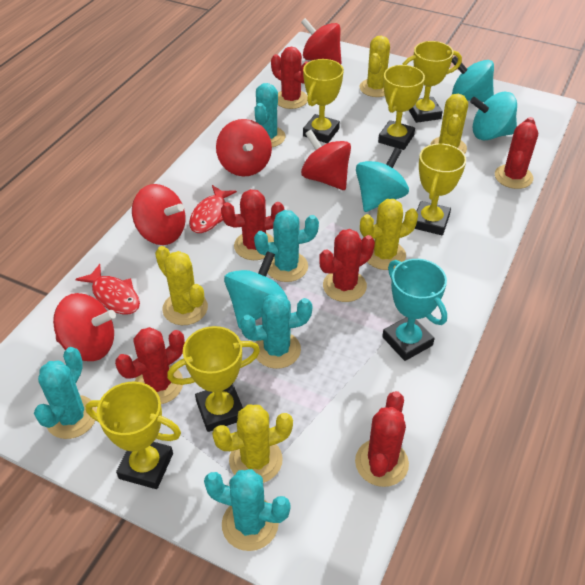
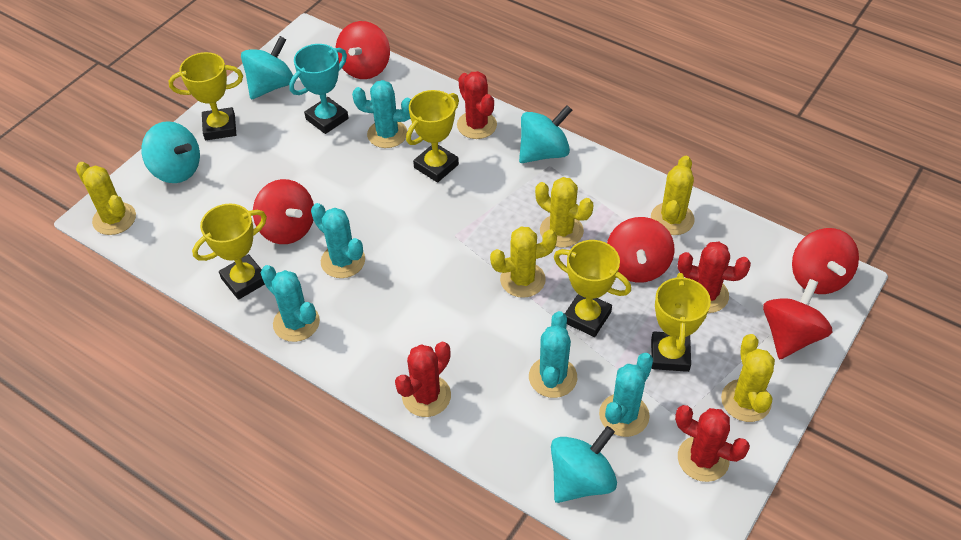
red cactus: [115,327,185,404] [221,189,284,260] [271,47,308,109] [319,229,375,302] [355,391,409,487] [495,117,538,189] = 6 -> [395,342,451,417] [457,71,497,139] [675,405,750,482] [678,242,751,313] = 4
red fish: [75,264,140,315] [189,185,237,233] = 2 -> none = 0
yellow trophy: [85,382,181,489] [167,326,260,432] [303,59,344,143] [378,65,425,150] [402,41,462,123] [415,144,466,235] = 6 -> [169,52,243,140] [192,204,267,300] [406,90,459,183] [554,240,631,337] [651,273,711,372] = 5

